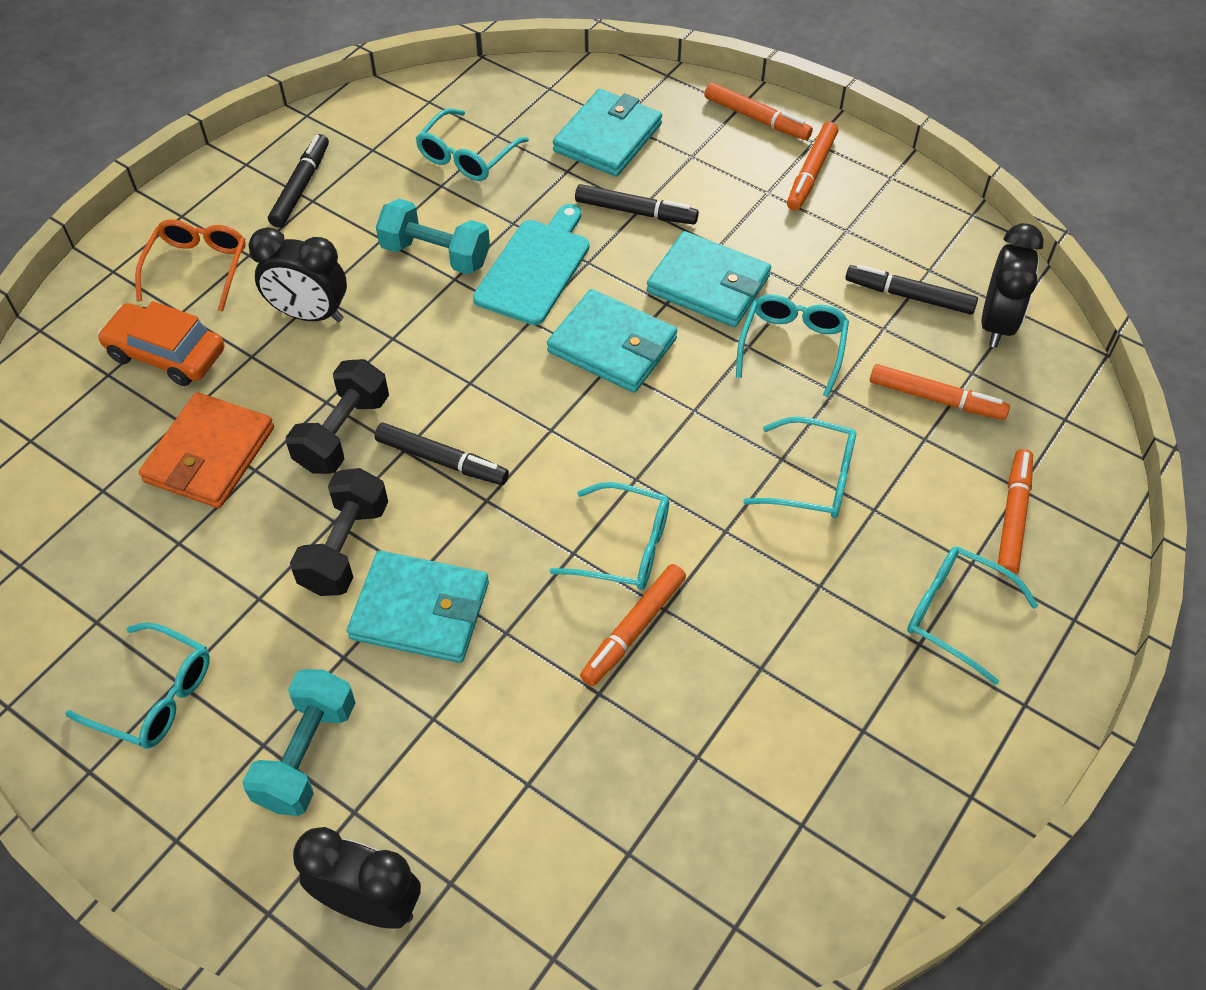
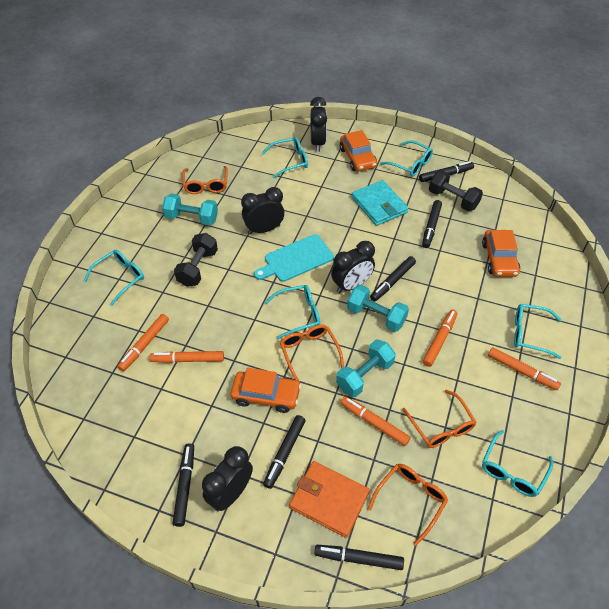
black clock: [248,227,347,322] [293,827,421,929] [981,223,1044,348] = 3 -> [202,446,253,511] [241,187,284,234] [310,97,327,152] [331,241,375,293] = 4
black marker: [268,134,329,228] [375,423,509,485] [575,184,699,224] [845,264,978,315] = 4 -> [172,443,194,527] [263,415,306,489] [314,545,404,570] [370,256,416,301] [419,161,474,182] [422,200,442,248] = 6
orange car: [97,301,225,386] = 1 -> [230,368,301,413] [340,130,377,171] [482,230,520,277] = 3
orange glasses: [135,220,246,312] = 1 -> [182,166,228,194] [280,325,344,382] [368,464,448,546] [402,390,476,448] = 4
turquoise dumbbell: [243,669,356,816] [376,199,490,274] = 2 -> [162,194,218,226] [336,340,396,397] [347,285,409,332] = 3
turquoise wallet: [347,551,489,663] [547,289,677,393] [553,89,662,177] [647,231,771,327] = 4 -> [352,180,409,226] = 1

